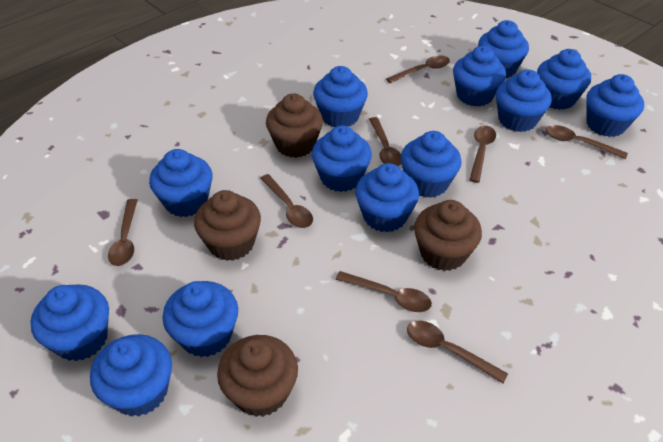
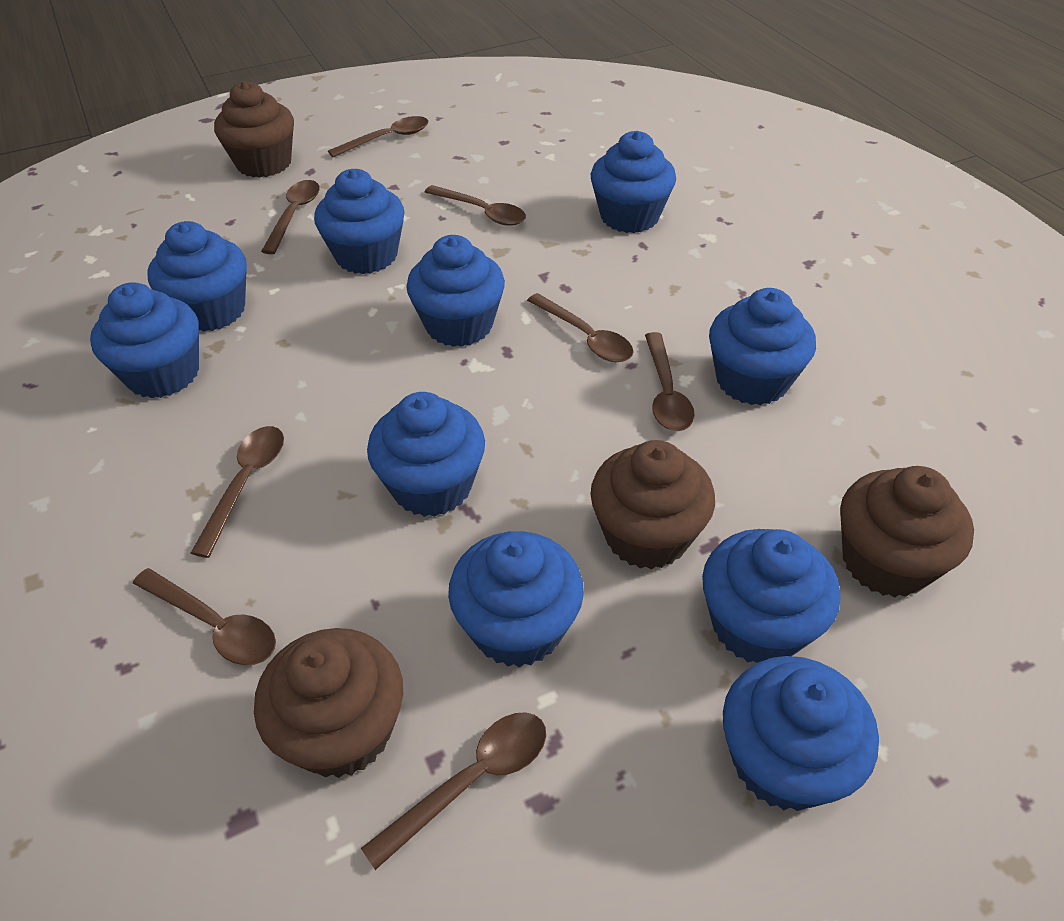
blue cupcake: [31,285,109,361] [90,334,172,417] [149,149,213,217] [162,281,238,357] [312,125,372,192] [313,66,368,127] [355,163,419,232] [400,131,462,198] [453,46,506,107] [478,20,529,78] [496,69,552,132] [537,49,591,110] [586,74,644,137] = 13 -> [90,282,199,398] [148,221,247,332] [314,169,405,274] [367,392,485,517] [406,235,505,347] [448,531,584,668] [591,131,676,233] [702,529,840,663] [709,288,816,405] [723,656,879,811] = 10

